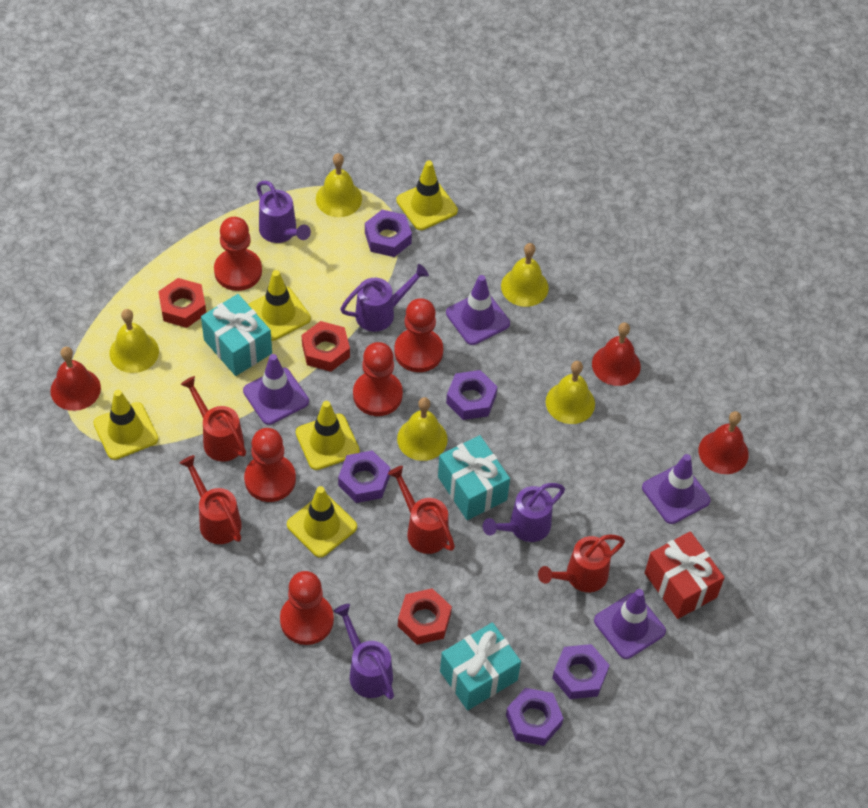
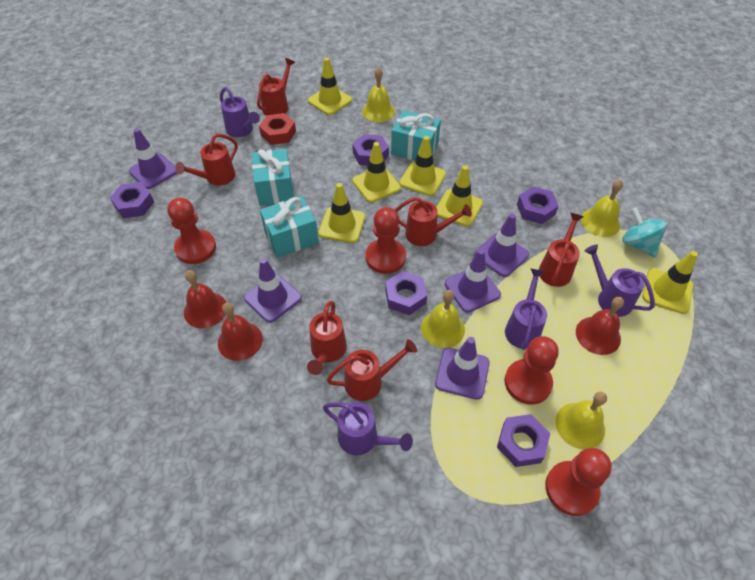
purple traffic cone: [243,354,309,425] [446,275,510,345] [594,589,666,659] [642,454,711,524] = 4 -> [129,128,177,189] [244,258,302,323] [435,337,490,400] [445,249,501,313] [474,214,529,277] = 5
red gift: [645,531,725,619] = 1 -> none = 0
red nut: [158,278,206,328] [302,321,350,372] [398,588,452,645] = 3 -> [259,113,296,145] = 1
red pawn: [214,217,262,291] [244,428,296,502] [280,571,334,645] [353,342,403,416] [394,298,443,372] = 5 -> [167,197,216,264] [366,207,406,274] [505,336,559,405] [545,448,612,516] = 4
red watering can: [180,376,246,462] [180,455,242,544] [388,466,455,554] [538,535,625,592] = 4 -> [175,134,238,185] [257,58,295,116] [307,301,347,375] [327,339,417,401] [395,197,472,246] [539,213,583,287] = 6
turquoise spinning top: none = 0 -> [622,208,667,258] = 1
yellow bell: [110,309,159,373] [316,153,362,217] [397,397,448,461] [501,243,549,307] [546,361,595,424] = 5 -> [362,67,395,122] [421,290,465,348] [555,392,607,449] [581,179,623,237] = 4
yellow traffic cone: [93,390,158,460] [248,270,311,341] [287,486,357,558] [296,401,360,470] [396,161,458,230] = 5 -> [308,58,352,115] [318,183,365,243] [352,142,401,203] [399,136,446,196] [436,165,483,227] [643,251,698,314] = 6

